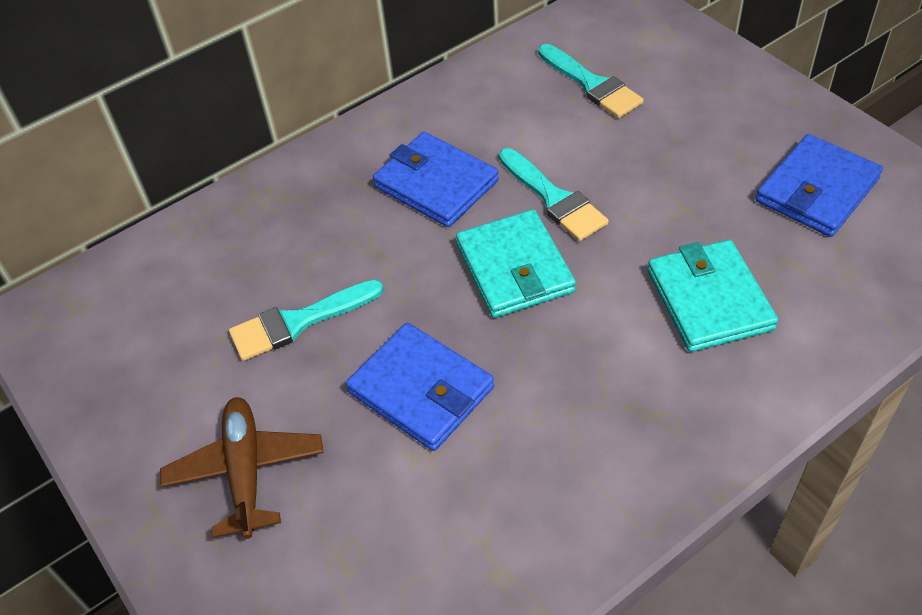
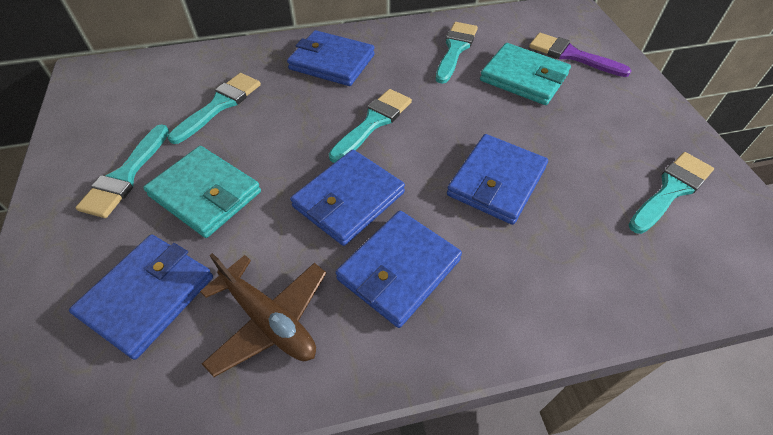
blue wallet: [346,323,494,451] [373,132,499,227] [756,134,883,237] = 3 -> [69,234,213,360] [287,30,375,86] [290,150,405,246] [336,211,462,328] [447,134,548,225] = 5
purple brush: none = 0 -> [529,33,632,77] = 1
turquoise brush: [229,279,384,361] [499,148,609,241] [538,44,644,118] = 3 -> [76,125,169,218] [168,73,261,144] [329,89,412,163] [436,22,478,84] [629,152,714,234] = 5

